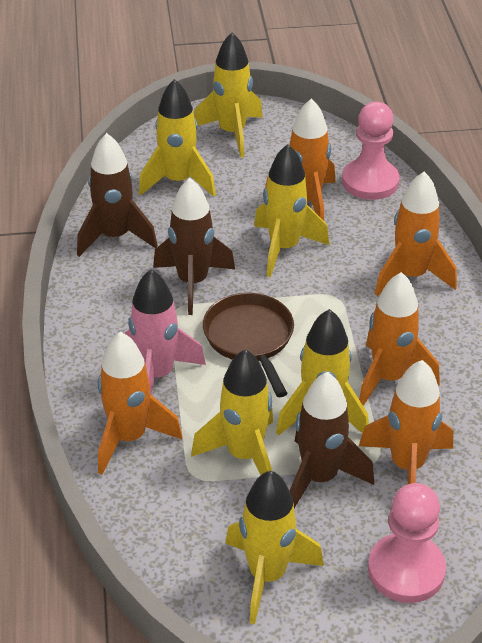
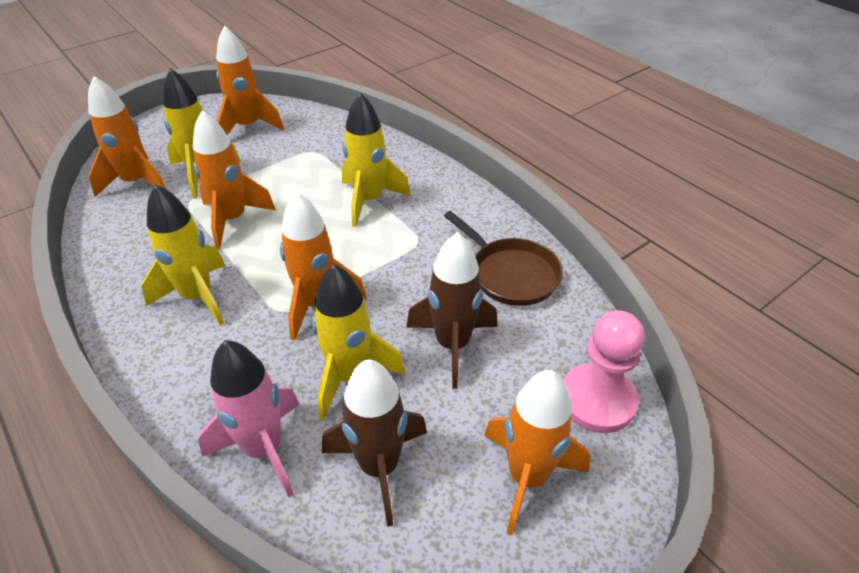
brown rocket: [77,133,158,257] [153,178,235,315] [290,372,374,508] = 3 -> [322,359,427,527] [406,232,497,389] = 2
pink pawn: [342,102,400,200] [368,483,446,603] = 2 -> [563,311,645,433] = 1
yellow rocket: [139,79,216,197] [191,349,273,475] [194,32,263,157] [225,471,324,624] [254,144,329,277] [276,309,369,436] = 6 -> [141,184,225,326] [163,68,241,199] [312,264,405,420] [342,93,411,227] = 4

